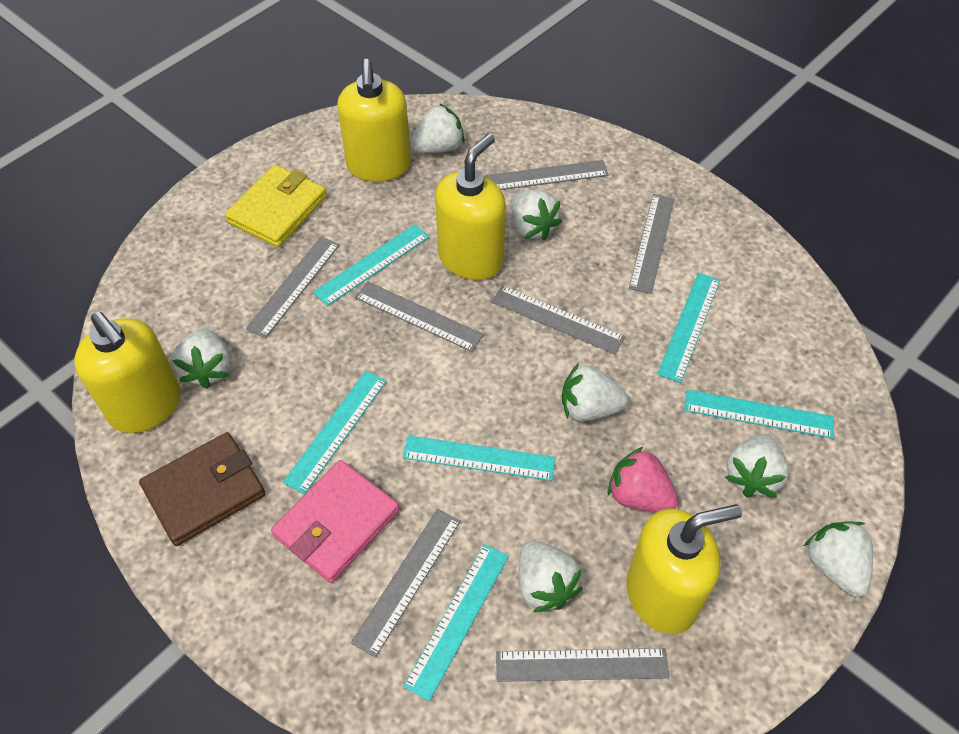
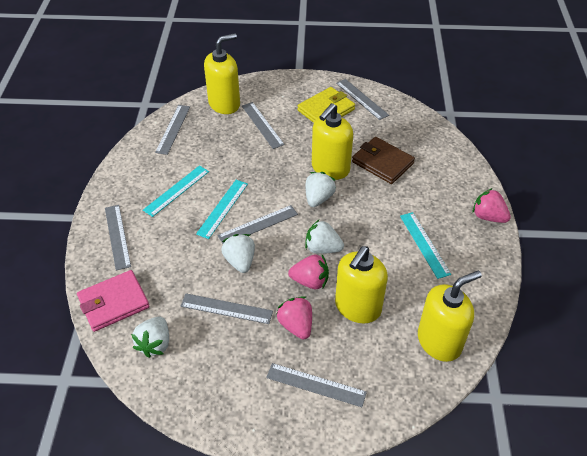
pink strawberry: [608,447,679,512] = 1 -> [276,296,312,339] [288,255,329,289] [473,188,511,223] = 3
turquoise ruler: [283,371,387,494] [313,224,430,306] [403,435,555,481] [403,544,509,701] [657,273,720,383] [684,389,834,439] = 6 -> [143,165,209,217] [196,180,248,239] [400,212,451,279] = 3
white strawberry: [172,328,231,389] [410,103,465,153] [511,190,562,240] [519,541,583,612] [562,363,628,421] [725,434,789,497] [804,522,873,597] = 7 -> [131,317,169,358] [221,234,255,273] [305,172,336,207] [305,219,344,254] = 4

